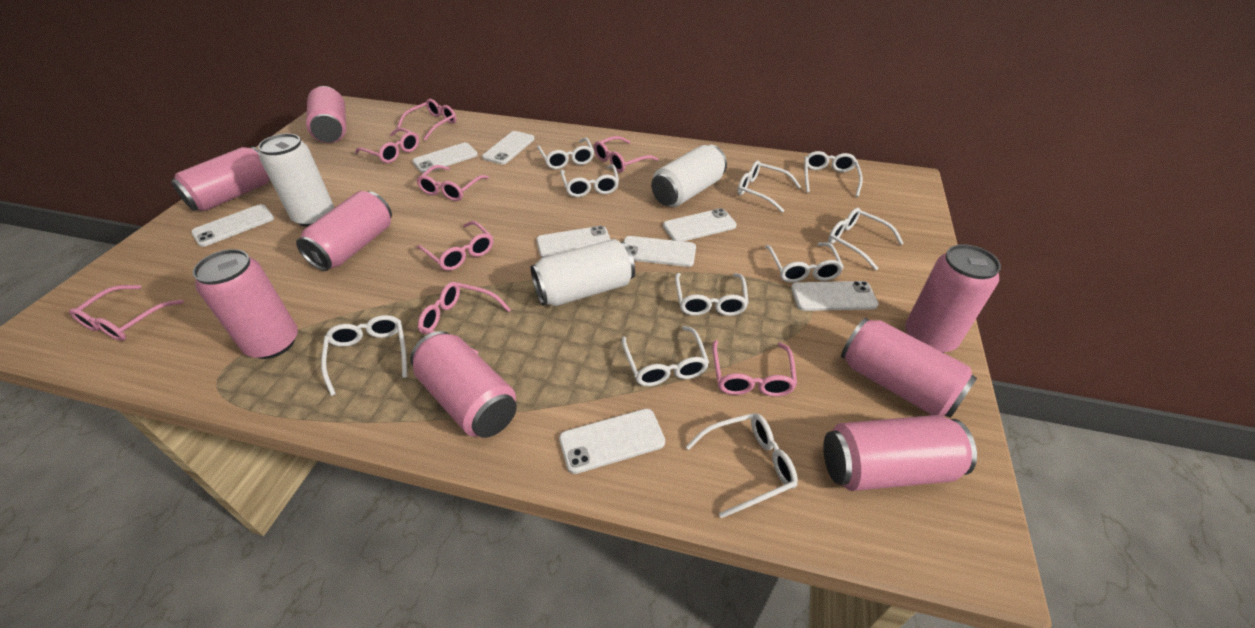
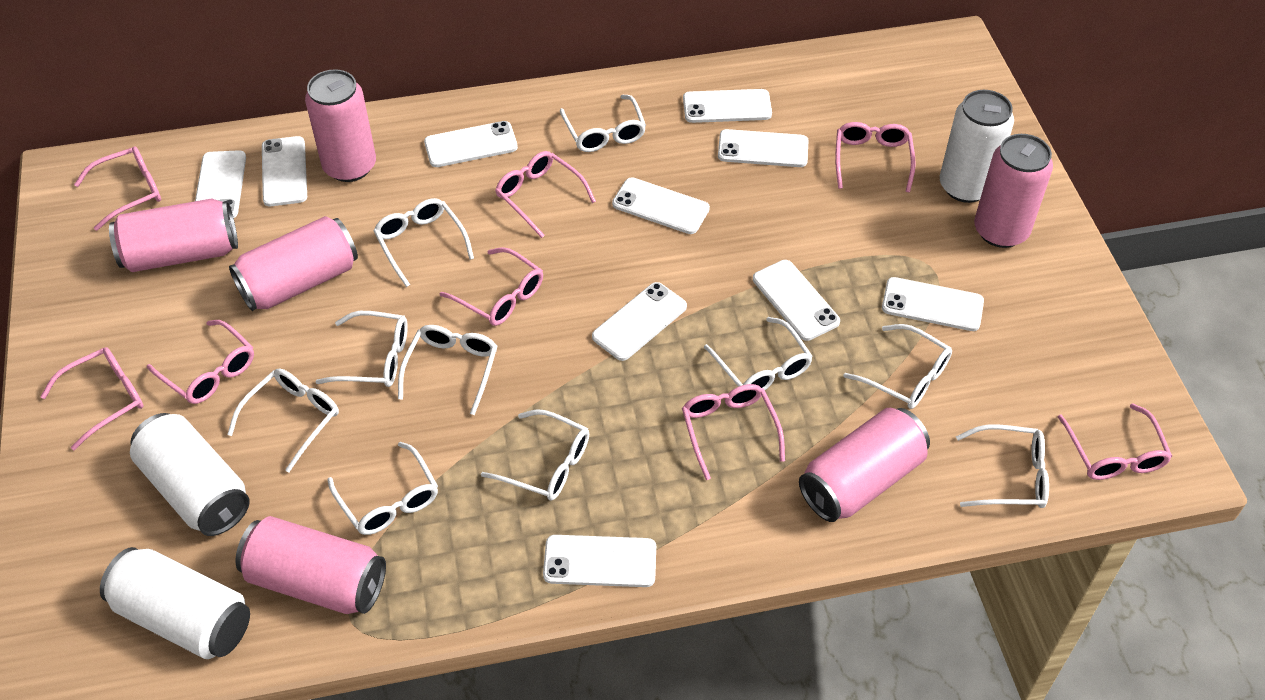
pink can: [171,147,270,212] [193,249,298,359] [296,191,392,271] [306,86,346,143] [410,331,517,438] [823,415,977,491] [841,318,977,418] [905,244,1001,353] = 8 -> [109,198,238,272] [229,216,358,311] [236,516,386,614] [305,69,376,182] [799,408,930,522] [974,134,1053,248] = 6
white phone: [191,204,274,247] [412,143,478,173] [482,131,535,164] [536,226,611,258] [559,409,665,474] [624,236,696,267] [663,208,737,241] [791,281,879,311] = 8 -> [195,150,246,218] [262,136,307,206] [424,121,518,167] [543,535,656,587] [592,282,687,361] [612,177,710,234] [683,89,772,123] [718,129,808,167] [753,260,840,341] [882,277,984,331] = 10

